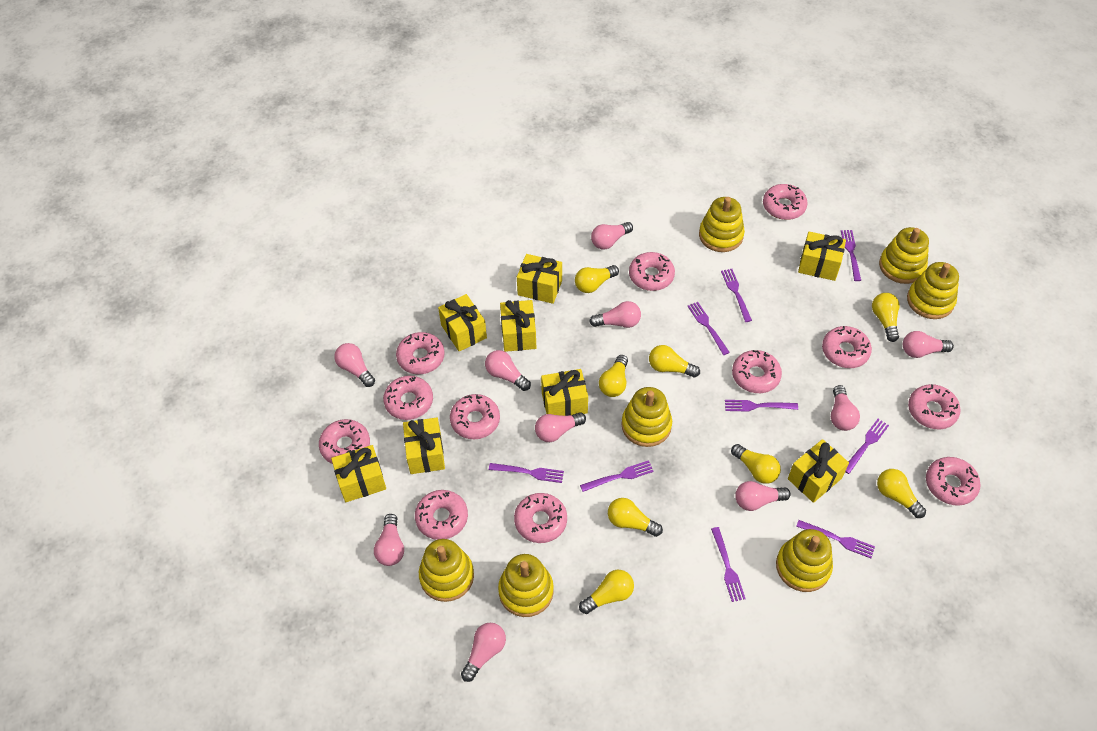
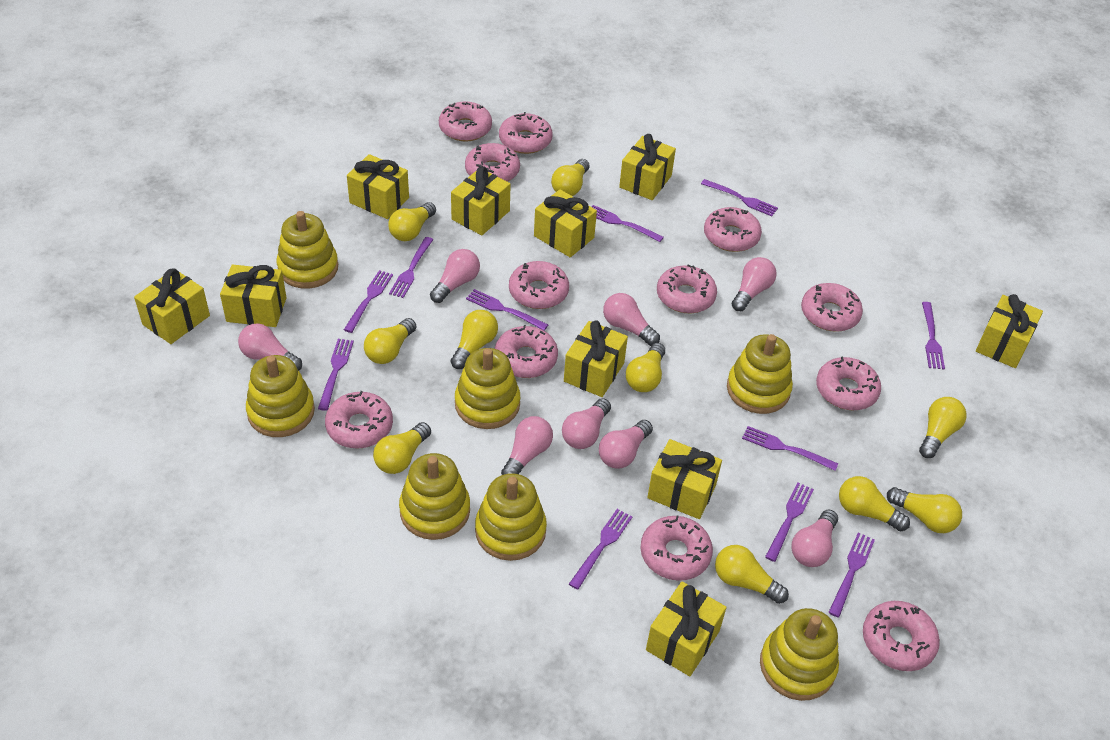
pink light bulb: [334,343,375,387] [374,514,404,566] [461,623,506,682] [485,350,531,391] [535,412,586,442] [589,301,641,328] [591,222,633,249] [735,481,791,511] [831,385,860,431] [903,331,954,358] = 10 -> [238,323,302,371] [430,249,480,303] [501,416,553,475] [562,398,611,449] [599,420,653,469] [603,293,660,346] [732,257,777,311] [792,510,838,567] = 8
purple fork: [489,463,564,483] [580,460,654,492] [688,302,730,355] [711,527,746,602] [721,269,752,322] [725,400,798,412] [796,520,875,558] [841,230,861,281] [845,419,889,474] = 9 -> [318,339,354,411] [344,270,393,333] [389,237,433,298] [466,289,548,331] [569,509,633,590] [592,205,664,242] [701,179,778,216] [742,426,838,471] [765,483,814,562] [828,533,875,618] [922,302,945,370] = 11
yellow gift: [331,445,386,502] [403,418,445,474] [438,294,487,351] [500,300,536,352] [517,254,562,304] [541,369,588,416] [788,439,849,503] [798,231,846,281] = 8 -> [134,268,210,344] [220,264,287,327] [347,154,409,219] [451,166,511,235] [534,189,597,257] [564,320,628,397] [619,134,676,200] [646,582,727,676] [647,439,722,519] [976,294,1043,368] = 10
yellow light bulb: [575,265,619,293] [579,570,634,614] [599,355,628,397] [608,498,663,537] [649,345,700,378] [731,444,781,484] [872,293,899,342] [877,469,926,518] = 8 -> [364,318,416,364] [373,422,431,474] [388,202,436,241] [450,310,498,369] [551,159,589,196] [626,343,665,392] [715,545,789,604] [839,476,910,531] [887,487,962,533] [919,397,967,458] = 10

